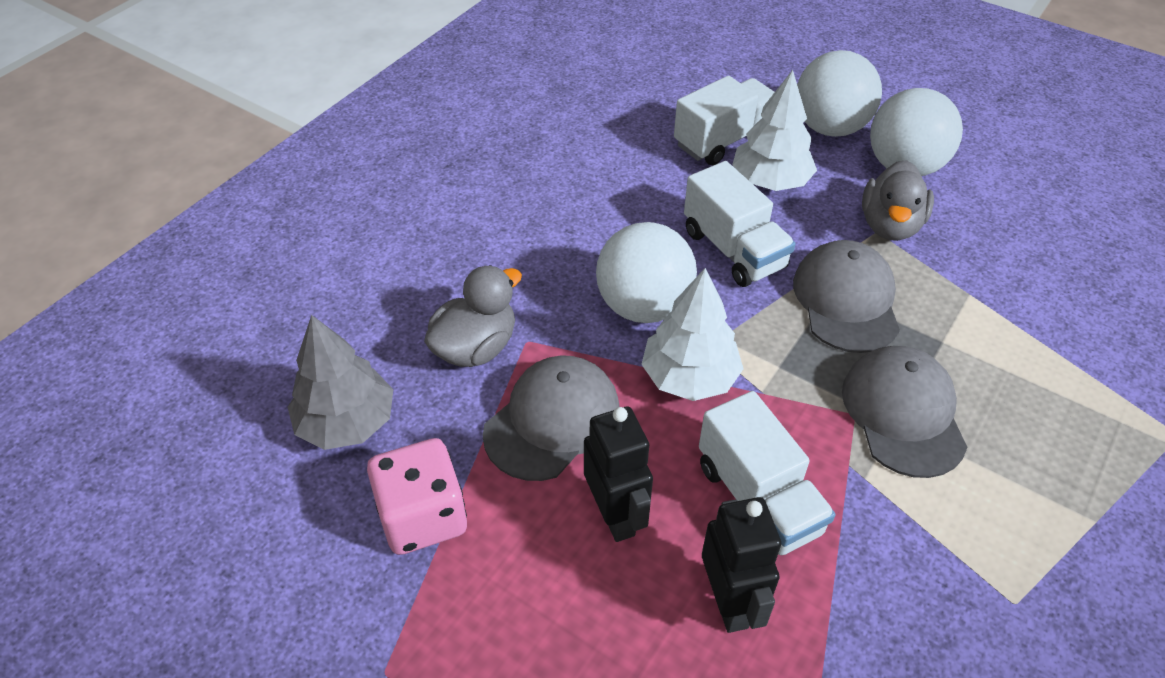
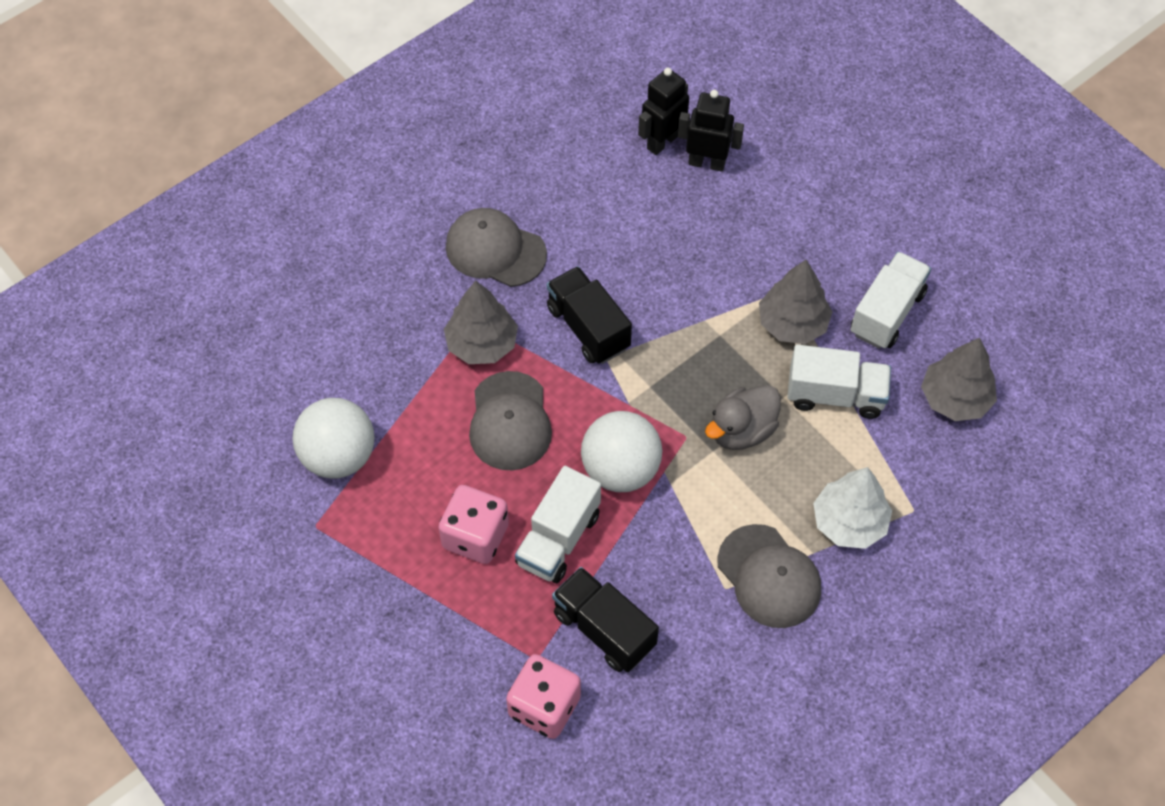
black truck: none = 0 -> [547,266,632,364] [552,567,659,672] = 2
grey duck: [424,265,522,367] [862,160,934,241] = 2 -> [705,385,781,450] = 1
grey tree: [288,315,393,450] = 1 -> [444,281,518,364] [759,260,833,344] [921,338,997,421] = 3
pink dice: [367,438,467,555] = 1 -> [438,485,509,564] [506,654,581,739] = 2
white ball: [596,222,697,323] [797,50,882,137] [870,88,963,176] = 3 -> [292,398,374,478] [581,411,662,492] = 2
white tree: [641,268,744,401] [732,70,817,191] = 2 -> [813,467,892,549] = 1

